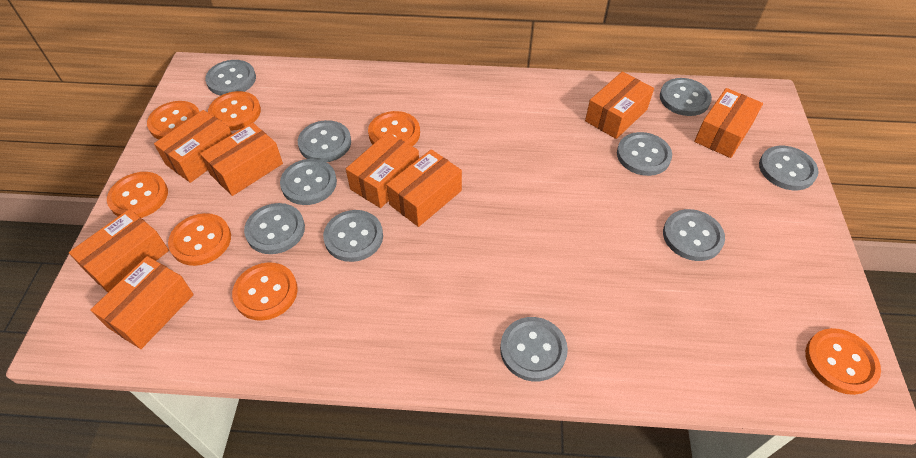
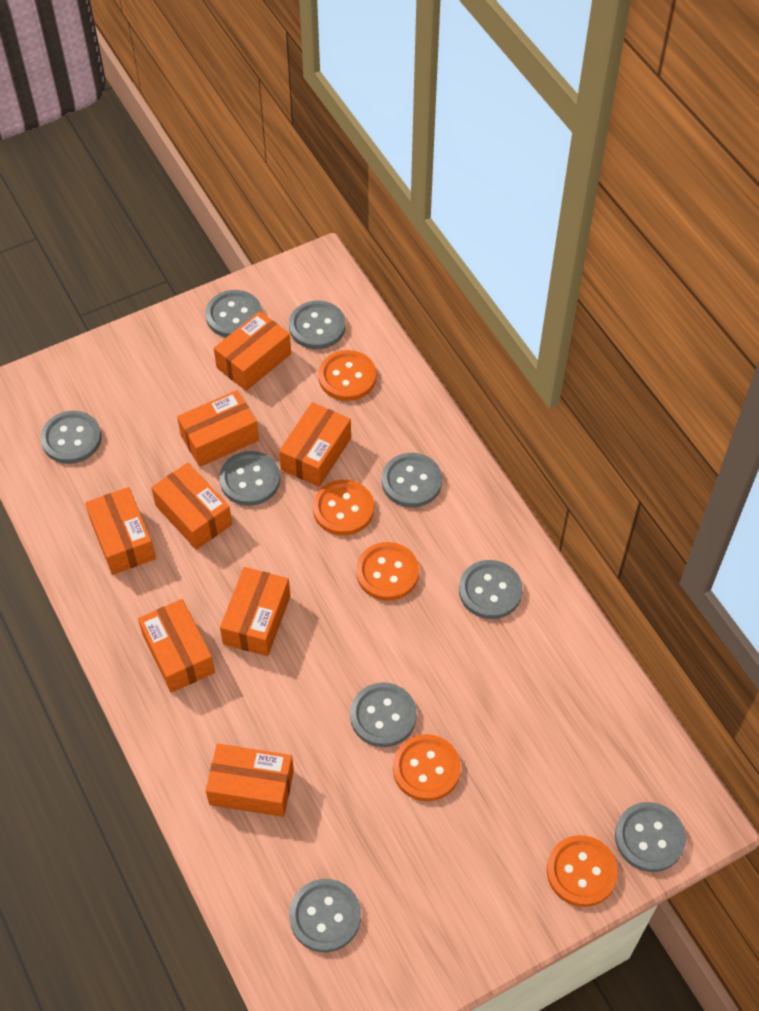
grey button: [205,60,256,96] [244,203,305,254] [280,159,337,205] [298,120,351,162] [323,210,383,262] [500,317,568,382] [617,132,672,176] [660,78,712,116] [663,209,725,261] [759,146,819,190] = 10 -> [41,411,101,464] [205,290,262,337] [219,451,280,506] [289,301,345,349] [289,879,361,952] [350,682,417,747] [382,453,442,508] [459,560,523,619] [615,802,686,872] = 9
orange button: [107,172,168,218] [147,101,199,139] [168,213,231,266] [208,91,261,131] [232,263,298,321] [368,111,420,146] [805,328,881,395] = 7 -> [313,480,374,536] [318,350,376,401] [356,542,419,601] [393,734,461,801] [547,835,618,907] = 5

